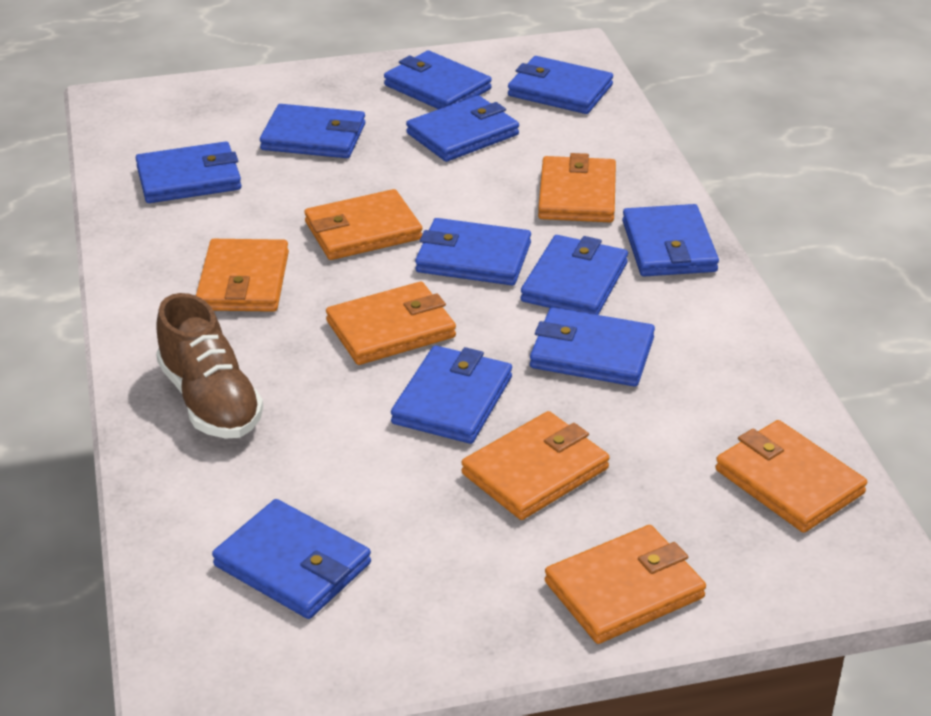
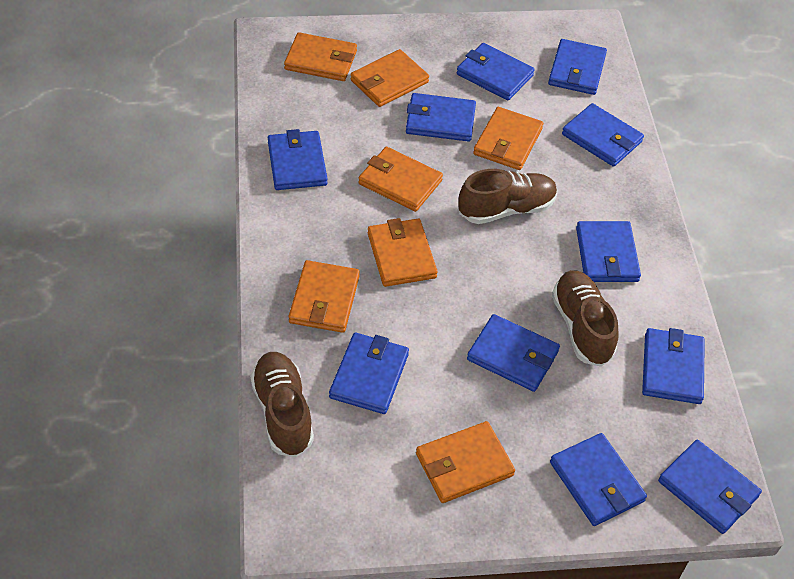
brown shoe: [156,293,264,439] = 1 -> [250,352,314,457] [458,169,557,224] [552,270,618,367] = 3

